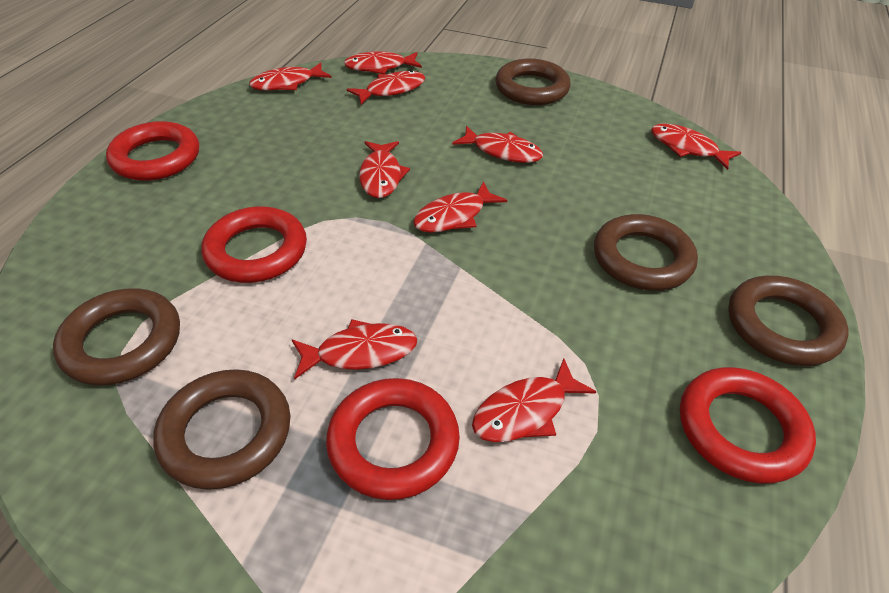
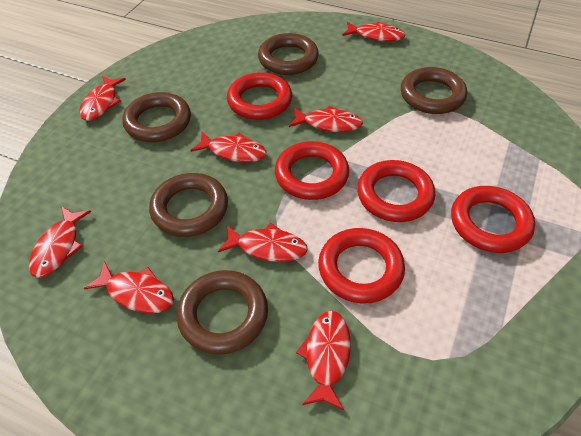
red fish: [249,63,332,91] [291,319,417,379] [344,51,422,74] [347,70,425,105] [359,141,410,198] [413,181,507,233] [452,126,543,163] [472,358,596,442] [651,123,742,170] = 9 -> [29,206,91,278] [79,76,126,121] [83,261,174,313] [190,132,267,162] [218,223,308,262] [289,105,363,132] [296,311,351,411] [342,22,406,42] = 8
red ring: [106,121,199,181] [201,206,307,283] [326,378,460,500] [680,367,816,484] = 4 -> [227,72,292,120] [275,141,349,200] [318,228,405,303] [357,160,435,222] [451,186,535,253] = 5

